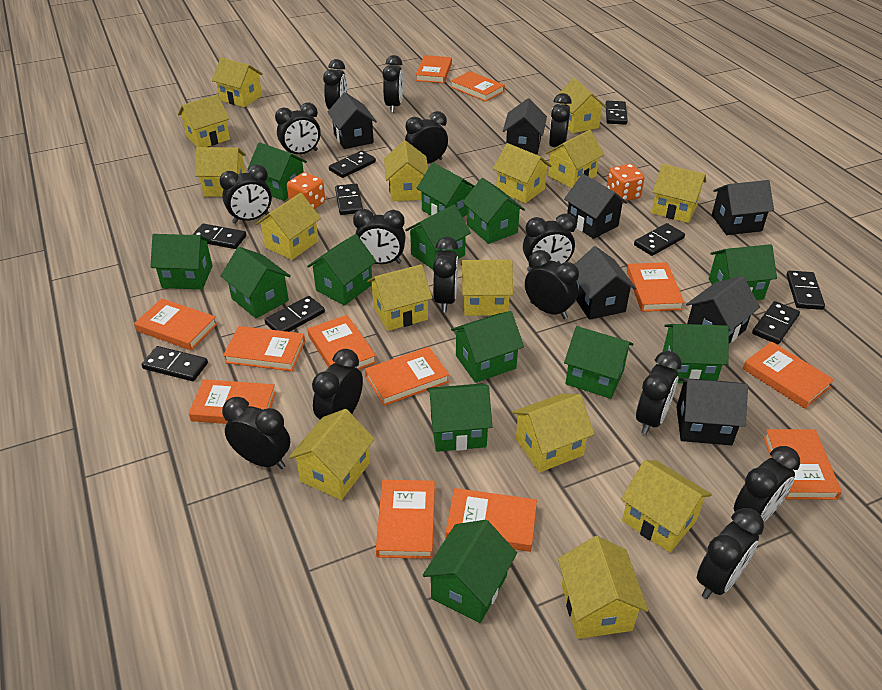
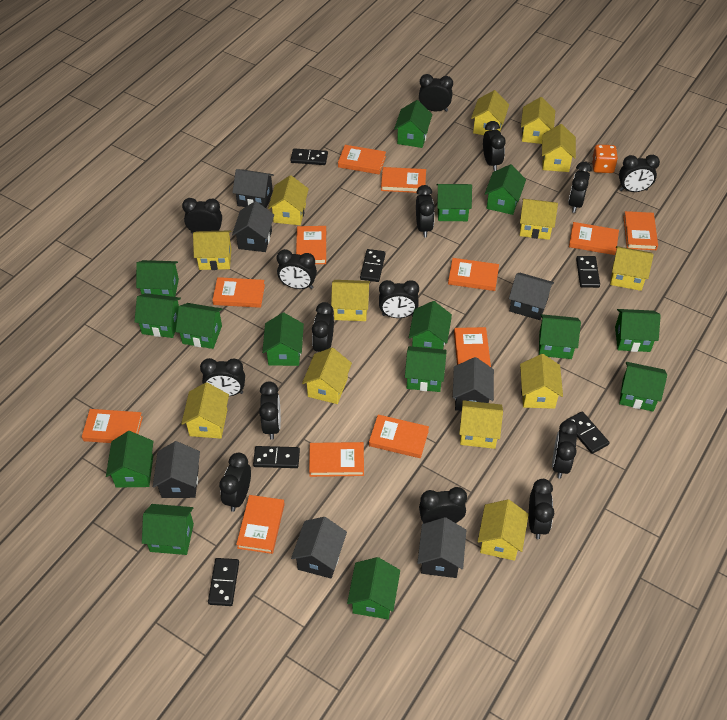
black domino: [142,346,208,381] [192,223,246,249] [264,296,325,332] [329,150,376,178] [335,184,363,215] [605,101,628,125] [634,223,685,256] [752,301,800,344] [786,271,825,310] = 9 -> [208,558,239,606] [253,446,300,468] [290,148,328,165] [360,249,385,282] [566,411,609,454] [576,256,600,288] = 6
green house: [150,234,212,289] [221,247,291,318] [247,142,307,201] [307,234,377,306] [405,205,471,270] [417,162,475,217] [423,520,517,623] [427,383,492,452] [451,311,524,383] [462,178,525,244] [564,326,633,399] [663,324,729,383] [709,244,777,300] = 13 -> [106,431,154,488] [134,293,181,338] [136,260,179,297] [142,504,194,555] [176,303,223,349] [262,313,304,366] [347,557,400,619] [394,100,433,148] [405,346,447,392] [409,301,452,349] [436,184,472,221] [485,164,526,215] [539,314,581,359] [615,309,661,352] [619,362,667,412] = 15
orange dice: [287,172,325,209] [607,164,645,201] = 2 -> [592,145,618,173] = 1
yellow house: [178,95,230,147] [195,147,246,197] [212,57,263,107] [256,193,321,260] [289,409,375,500] [367,264,432,331] [384,140,428,201] [461,260,513,316] [493,143,552,203] [512,394,594,472] [546,130,604,188] [558,78,606,133] [558,536,648,639] [621,460,712,553] [652,164,706,223] = 15 -> [181,382,229,439] [193,230,232,270] [268,175,309,225] [302,348,352,404] [331,280,370,321] [459,400,503,449] [471,90,509,135] [478,499,529,561] [520,199,558,240] [520,354,563,409] [521,97,555,144] [542,124,576,172] [610,246,654,291] = 13

